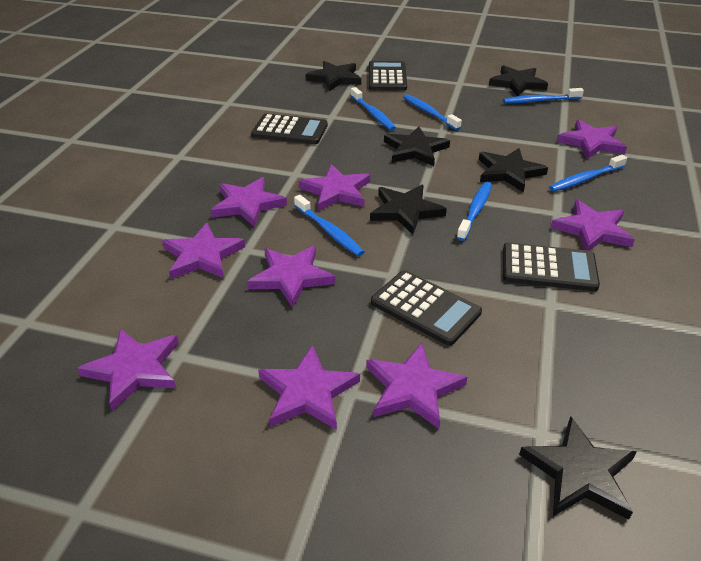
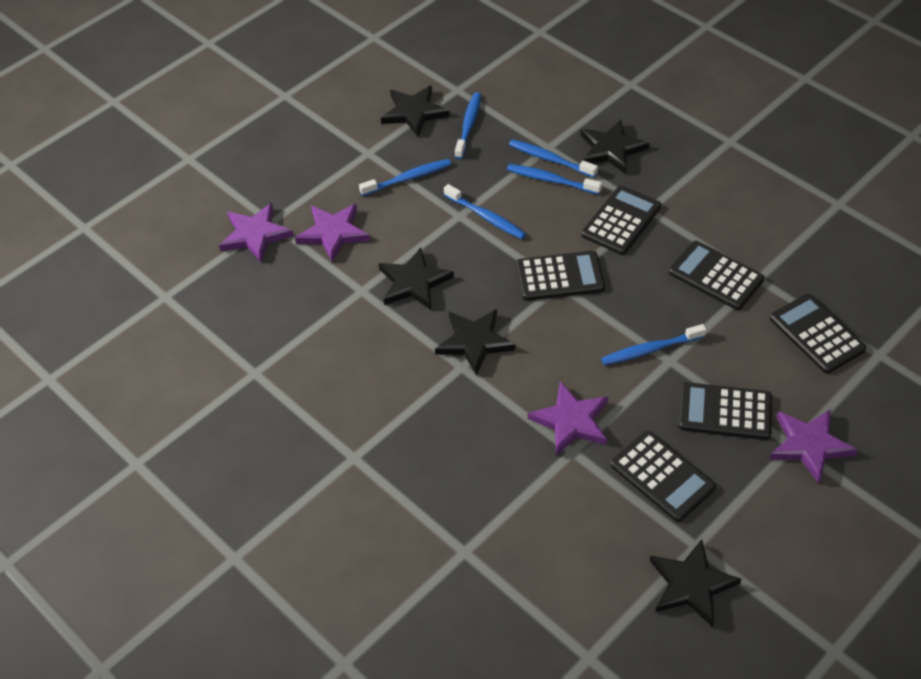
black calculator: [251,114,328,144] [369,61,407,90] [371,270,482,346] [503,243,600,291] = 4 -> [516,251,605,301] [582,186,661,255] [611,431,716,522] [669,241,765,310] [679,382,772,440] [770,294,866,374] = 6
black star: [305,61,361,91] [370,185,447,235] [384,126,450,166] [479,148,548,192] [489,65,548,96] [519,416,637,520] = 6 -> [379,247,454,310] [381,85,450,137] [435,309,515,376] [580,120,649,174] [650,539,741,627] = 5
purple star: [77,329,179,411] [162,223,245,279] [211,177,287,227] [247,246,335,308] [258,345,360,430] [299,164,370,211] [366,343,467,429] [551,200,635,251] [557,120,627,159] = 9 -> [219,203,294,263] [295,204,370,262] [528,382,608,455] [770,410,858,484] = 4

